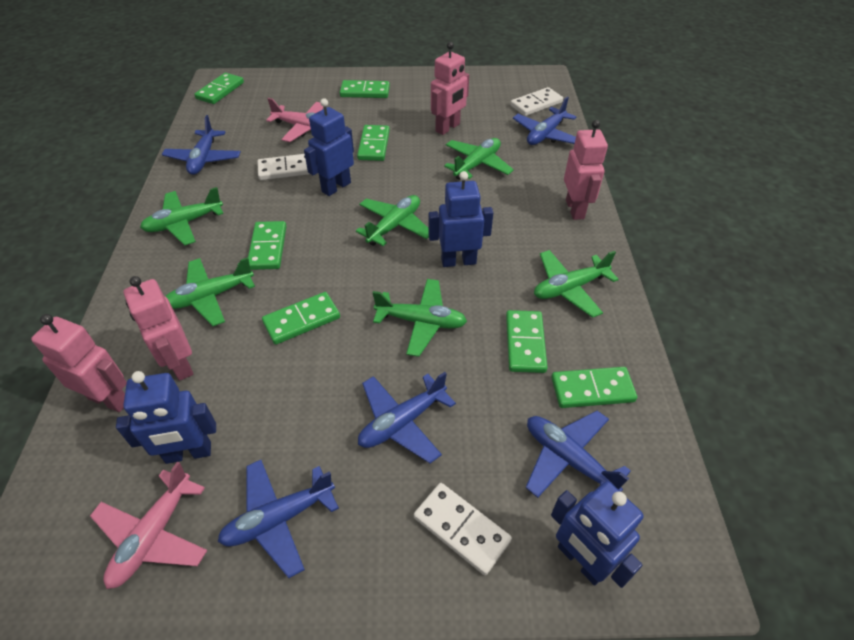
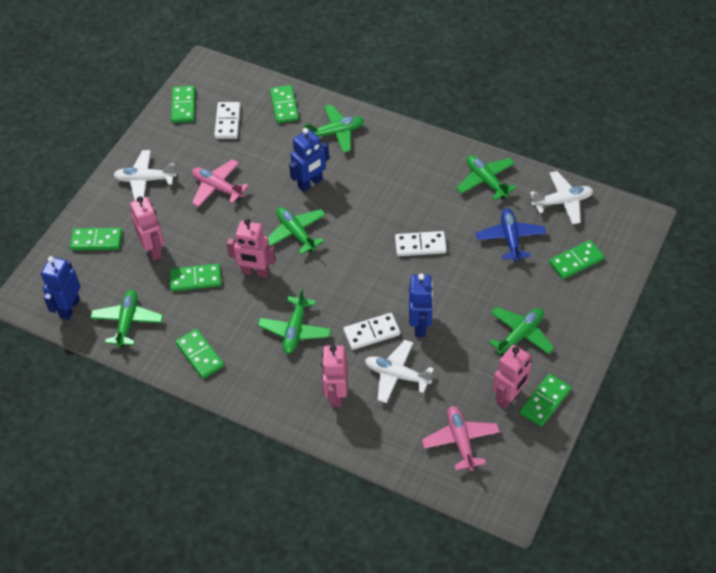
blue plane: [162,115,241,175] [218,460,339,578] [358,372,456,463] [513,96,576,145] [526,410,631,498] = 5 -> [476,208,546,262] = 1
blue robot: [116,371,216,464] [304,98,354,196] [429,171,493,267] [551,481,643,588] = 4 -> [41,256,81,320] [289,128,329,192] [409,273,433,337] = 3
white plane: none = 0 -> [113,150,177,200] [365,340,434,403] [530,171,593,224] = 3

